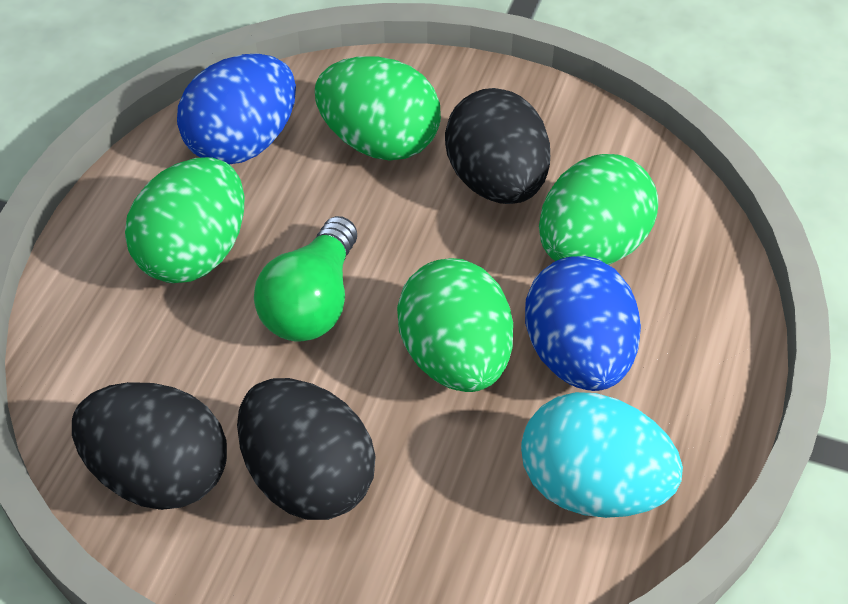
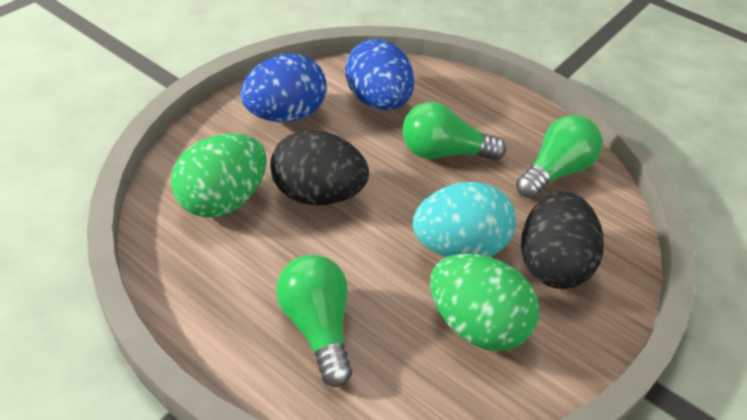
black egg: [72,382,227,510] [237,378,376,520] [445,88,550,204] = 3 -> [270,130,369,205] [521,191,604,289] = 2
green egg: [125,157,245,283] [315,57,441,160] [397,258,513,392] [539,154,658,265] = 4 -> [171,133,267,218] [430,253,539,351] = 2
green light bulb: [254,216,357,341] = 1 -> [276,255,352,387] [402,102,506,161] [516,115,602,199] = 3

